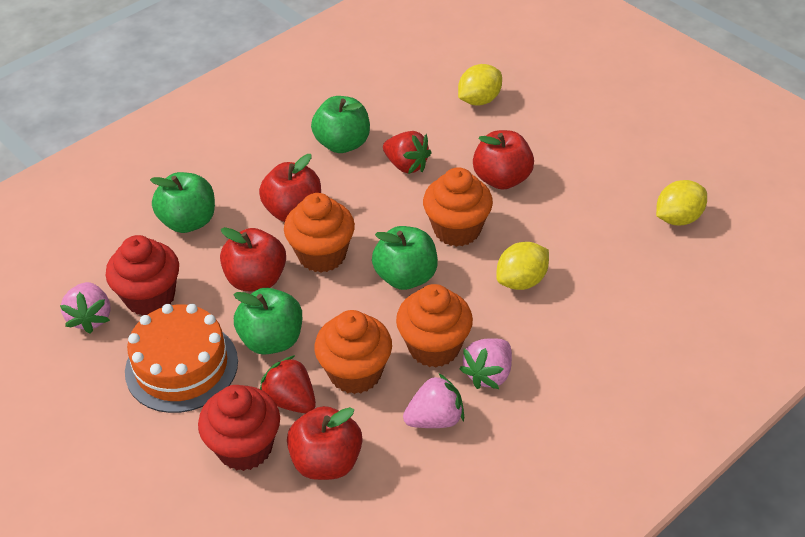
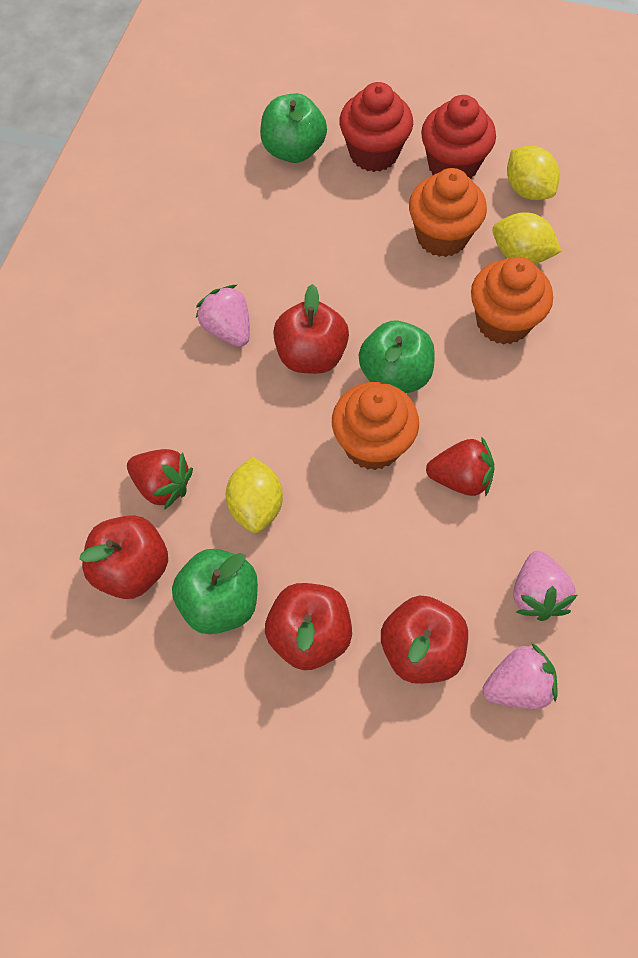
green apple: [150,172,215,233] [233,288,302,355] [311,96,370,153] [372,226,438,290] = 4 -> [172,549,258,634] [260,93,327,163] [359,321,435,393] = 3
orange cake: [125,304,238,413] = 1 -> none = 0
orange cupcake: [284,193,355,272] [314,310,392,394] [396,284,473,367] [423,167,493,247] = 4 -> [332,382,419,470] [409,168,487,257] [471,257,553,345] = 3

